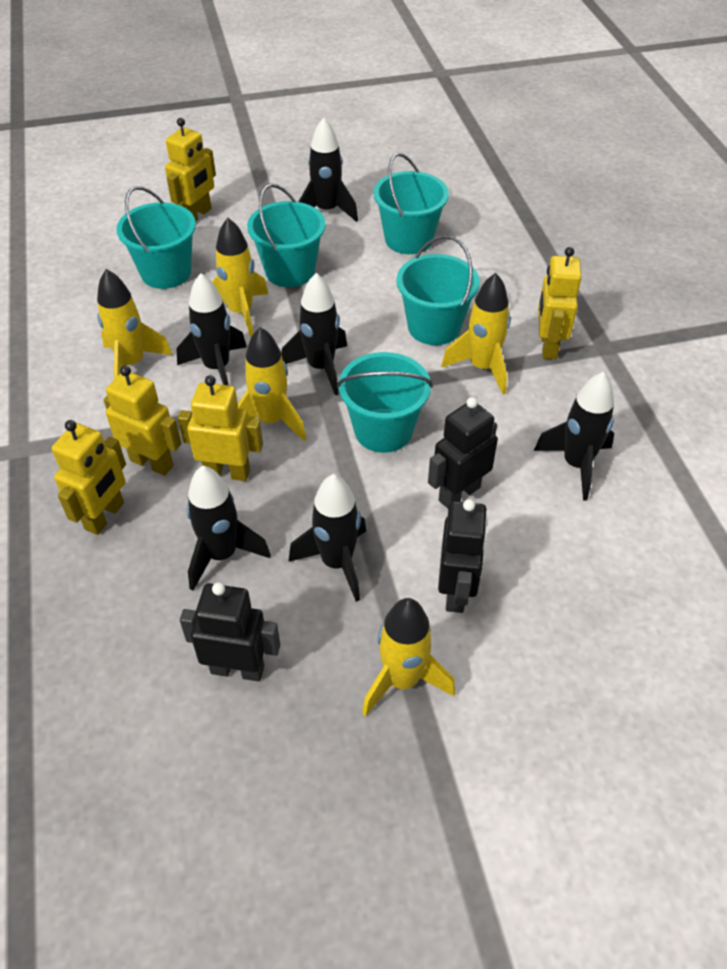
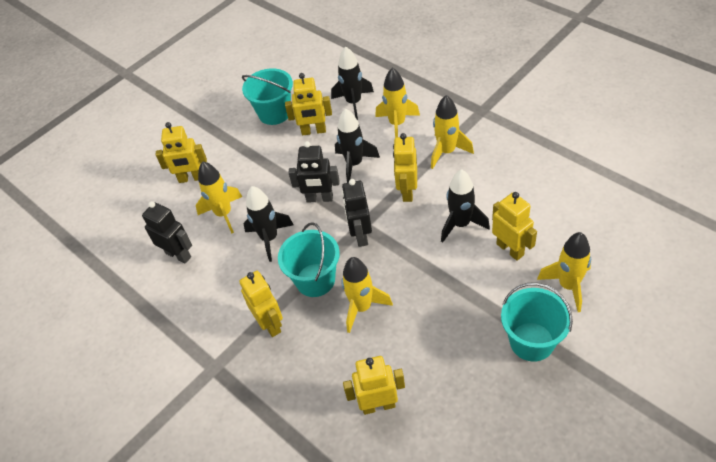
black rocket: [177,273,247,385] [186,465,271,591] [281,273,347,395] [288,474,366,602] [299,118,358,222] [534,372,614,501] = 6 -> [243,186,294,262] [331,46,374,120] [335,109,380,183] [441,169,490,243] = 4
turquoise bucket: [116,186,196,289] [247,184,325,287] [337,352,433,453] [374,153,449,254] [396,235,480,345] = 5 -> [242,68,293,125] [278,222,340,297] [501,282,573,362] = 3
yellow robot: [52,420,126,535] [104,365,181,476] [165,118,216,222] [178,375,263,481] [538,247,581,360] = 5 -> [156,122,207,183] [239,271,283,337] [285,73,332,135] [343,356,405,415] [393,133,417,202] [492,192,537,261] = 6

